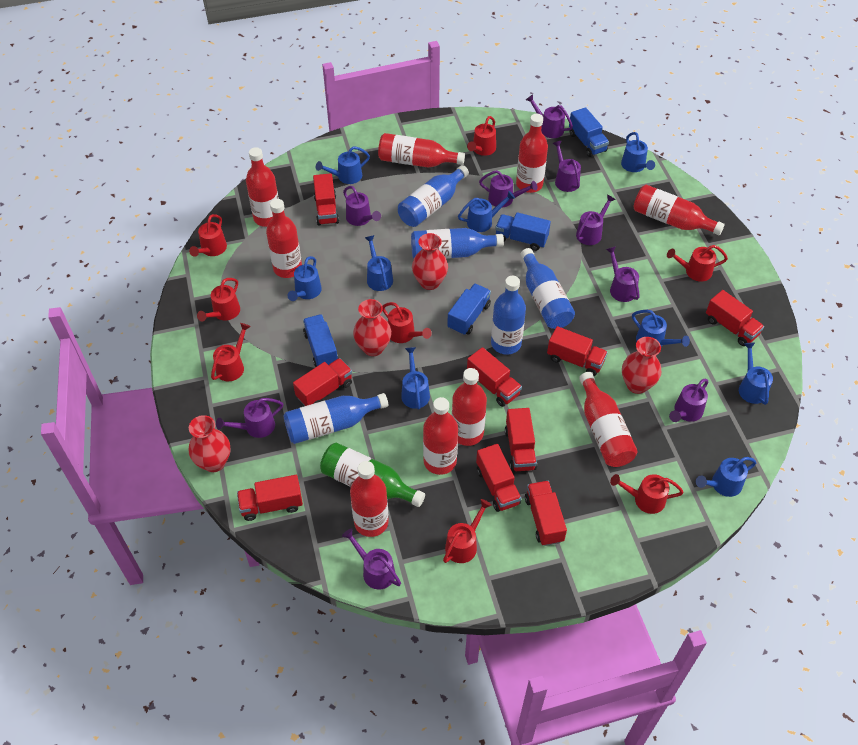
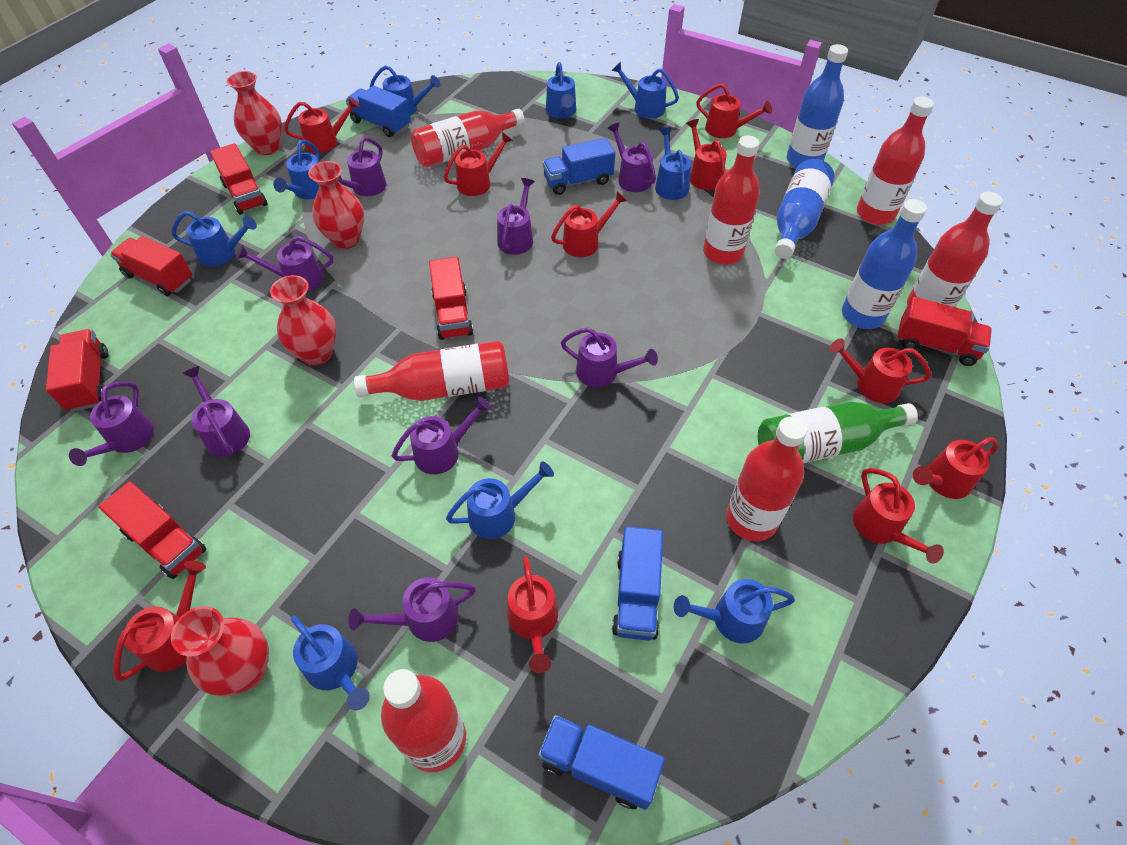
blue bottle: [283,393,388,444] [398,165,469,227] [411,228,504,259] [491,276,526,355] [520,248,575,329] = 5 -> [775,159,835,259] [787,44,848,168] [842,199,927,329] = 3
red bottle: [246,147,279,227] [266,199,302,278] [350,461,389,537] [378,133,465,168] [423,397,458,475] [452,368,487,446] [516,114,548,193] [579,372,638,467] [633,185,725,235] = 9 -> [354,341,509,401] [381,669,466,772] [411,109,525,168] [703,135,760,265] [726,416,807,541] [857,97,934,225] [907,192,1003,307] = 7
red truck: [237,475,303,521] [293,358,352,406] [313,173,339,225] [467,347,522,407] [476,444,521,512] [505,408,537,472] [525,481,567,546] [547,326,608,376] [706,290,764,346] = 9 -> [46,329,108,412] [99,482,206,579] [110,236,192,296] [210,143,268,214] [429,257,473,340] [897,297,992,366] = 6
red watering can: [189,214,227,257] [197,278,240,322] [211,323,251,381] [382,302,432,343] [443,499,492,563] [467,116,496,156] [610,474,684,514] [667,245,728,282] = 8 -> [113,561,206,681] [284,97,360,153] [444,132,513,196] [508,556,558,673] [551,191,627,257] [686,119,727,190] [696,84,772,138] [830,338,931,403] [853,468,944,564] [913,437,998,499] = 10

